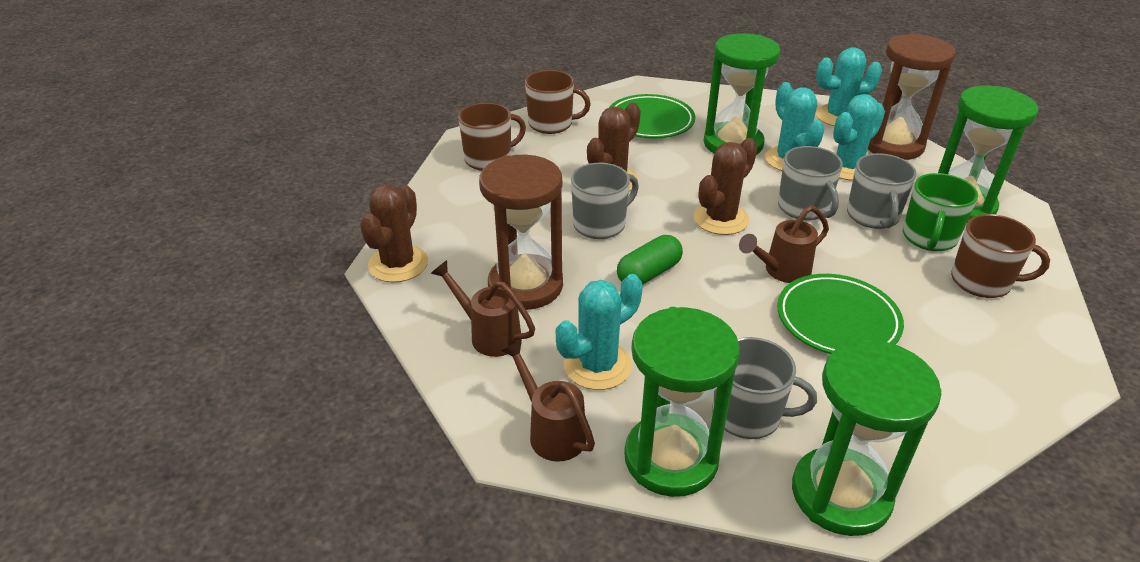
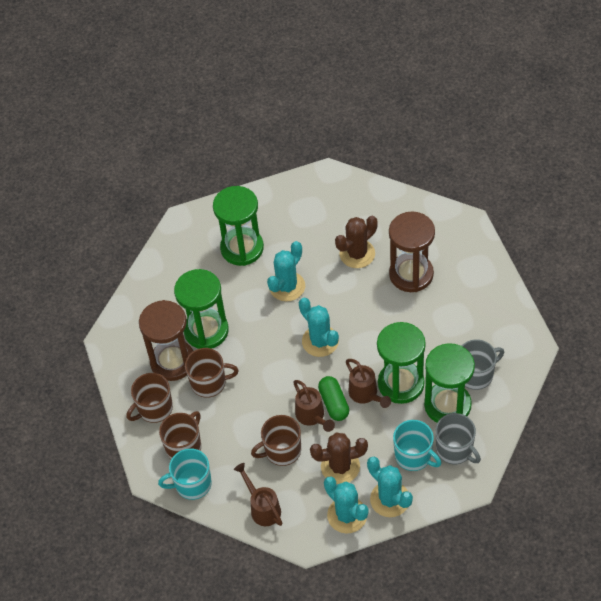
brown cactus: [360,184,428,283] [587,103,641,191] [694,138,757,235] = 3 -> [310,432,368,484] [335,216,378,268] = 2
brown mug: [458,103,526,171] [525,70,591,134] [951,214,1050,298] = 3 -> [127,373,173,423] [159,411,201,459] [185,348,239,398] [251,415,301,466] = 4
green mug: [903,173,978,251] = 1 -> none = 0
green plate: [609,94,695,138] [777,274,904,354] = 2 -> none = 0
grey mug: [571,163,639,239] [712,337,817,439] [778,146,843,220] [847,153,917,229] = 4 -> [435,413,481,464] [462,339,504,390] = 2
turquoise mug: none = 0 -> [158,448,212,500] [393,420,441,471] = 2

